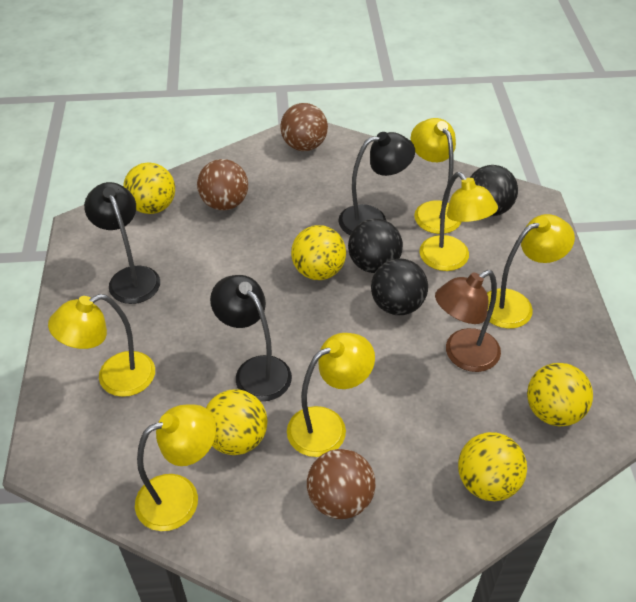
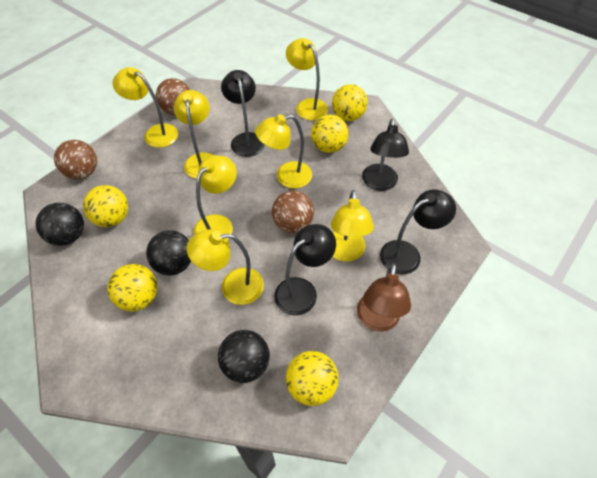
black lamp: [84,182,160,304] [210,275,292,401] [338,132,415,235] = 3 -> [221,70,265,157] [274,224,336,316] [362,118,409,191] [380,189,456,275] = 4
yellow lamp: [48,294,155,397] [135,405,216,531] [287,333,375,457] [411,118,461,234] [420,172,498,271] [487,214,575,329] = 6 -> [112,67,178,148] [174,90,214,179] [186,229,264,305] [194,155,237,240] [255,114,312,188] [286,38,328,120] [331,190,374,262] = 7

